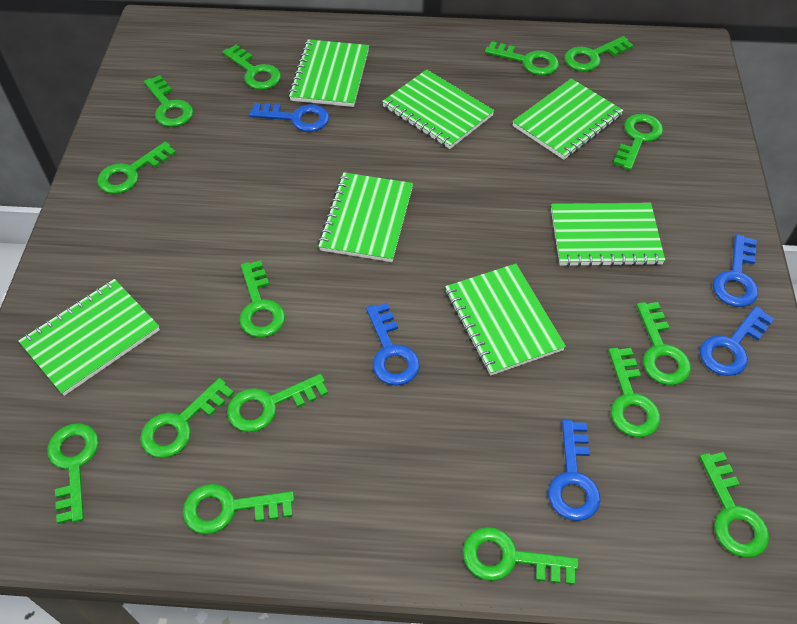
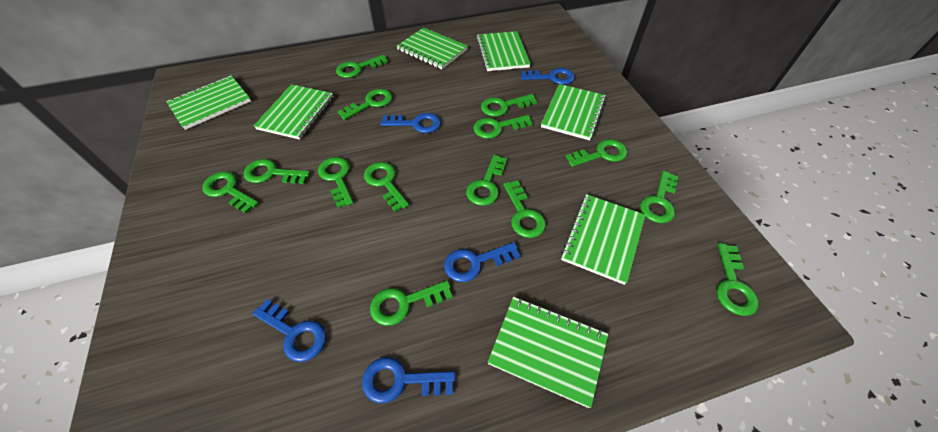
green key: [47,423,99,524] [97,142,176,194] [140,378,234,458] [144,75,193,127] [183,484,294,534] [222,45,281,90] [227,374,328,432] [239,260,285,338] [463,527,578,585] [485,41,559,75] [564,36,633,72] [608,347,660,437] [613,114,663,170] [636,302,691,385] [699,452,769,558] = 15 -> [203,171,259,213] [244,159,310,184] [318,157,353,208] [336,55,388,78] [338,89,392,120] [364,162,409,212] [370,280,453,326] [466,155,507,206] [473,115,533,139] [481,94,537,116] [503,181,546,238] [566,139,628,167] [640,171,678,223] [717,243,759,316] = 14

